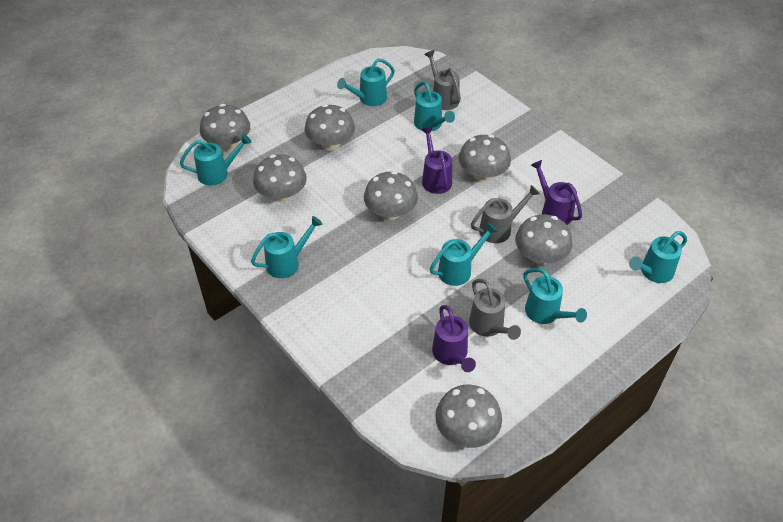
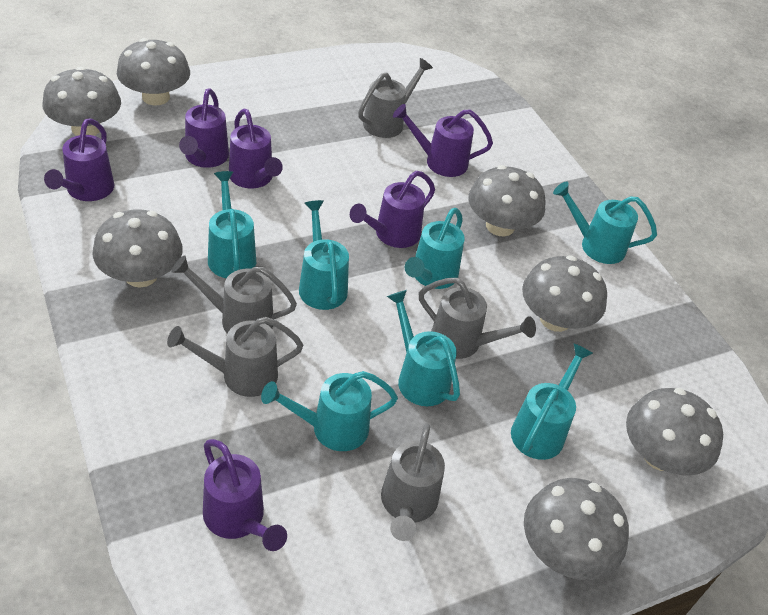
grey watering can: [424,50,461,110] [469,279,521,340] [471,185,540,243] = 3 -> [167,317,303,397] [171,255,297,334] [358,58,433,138] [381,423,445,541] [419,278,536,359] = 5
purple watering can: [421,127,452,194] [432,305,476,372] [531,160,582,225] = 3 -> [44,119,115,201] [179,88,229,168] [203,439,287,551] [229,109,283,188] [350,171,435,248] [393,104,493,177] = 6

